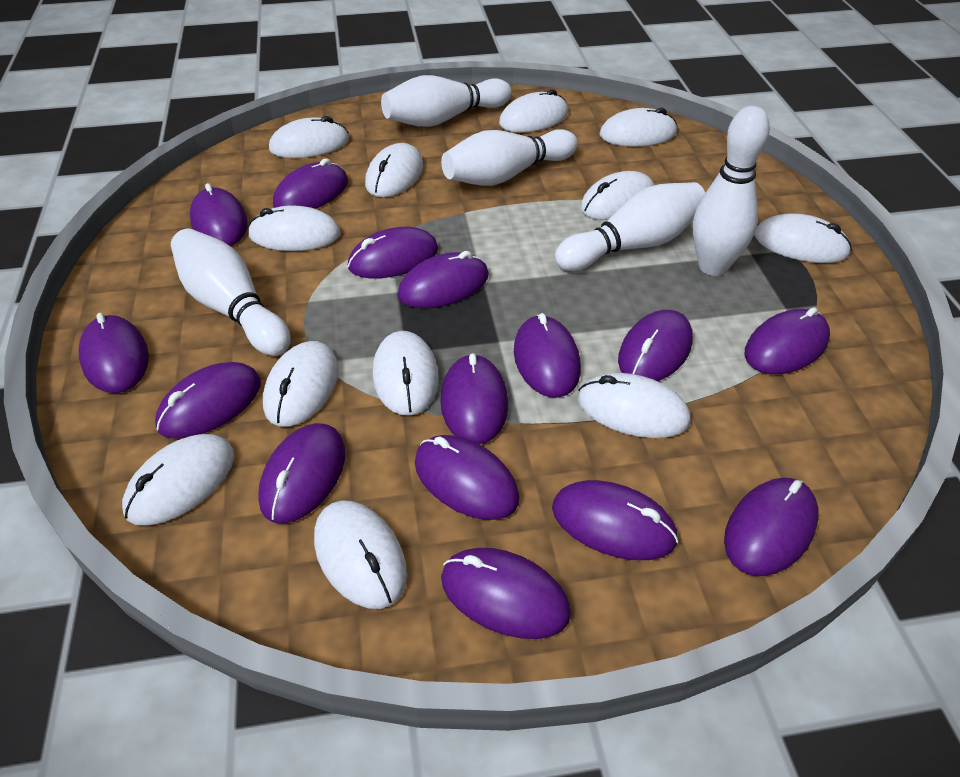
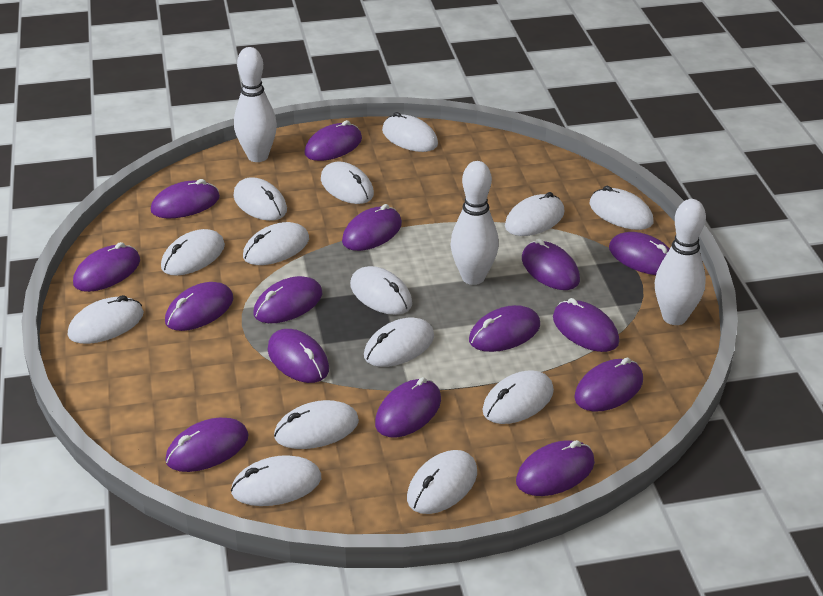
white bowling pin: [171,228,291,356] [381,75,512,127] [441,129,578,186] [555,182,705,271] [693,106,770,276] = 5 -> [234,47,277,162] [451,161,499,285] [655,199,706,325] = 3
white mouse: [122,434,234,526] [248,205,340,251] [263,341,339,427] [269,116,349,158] [314,500,407,609] [365,143,423,197] [373,331,439,416] [499,89,568,133] [578,373,691,438] [580,171,654,220] [600,108,677,147] [755,214,852,263] = 12 -> [68,295,144,344] [161,229,225,276] [231,455,321,506] [234,177,287,221] [243,222,309,265] [274,400,359,449] [321,162,374,204] [350,266,412,315] [364,318,434,367] [382,112,438,152] [407,450,477,514] [482,370,554,424] [505,192,565,236] [590,186,653,230] = 14

